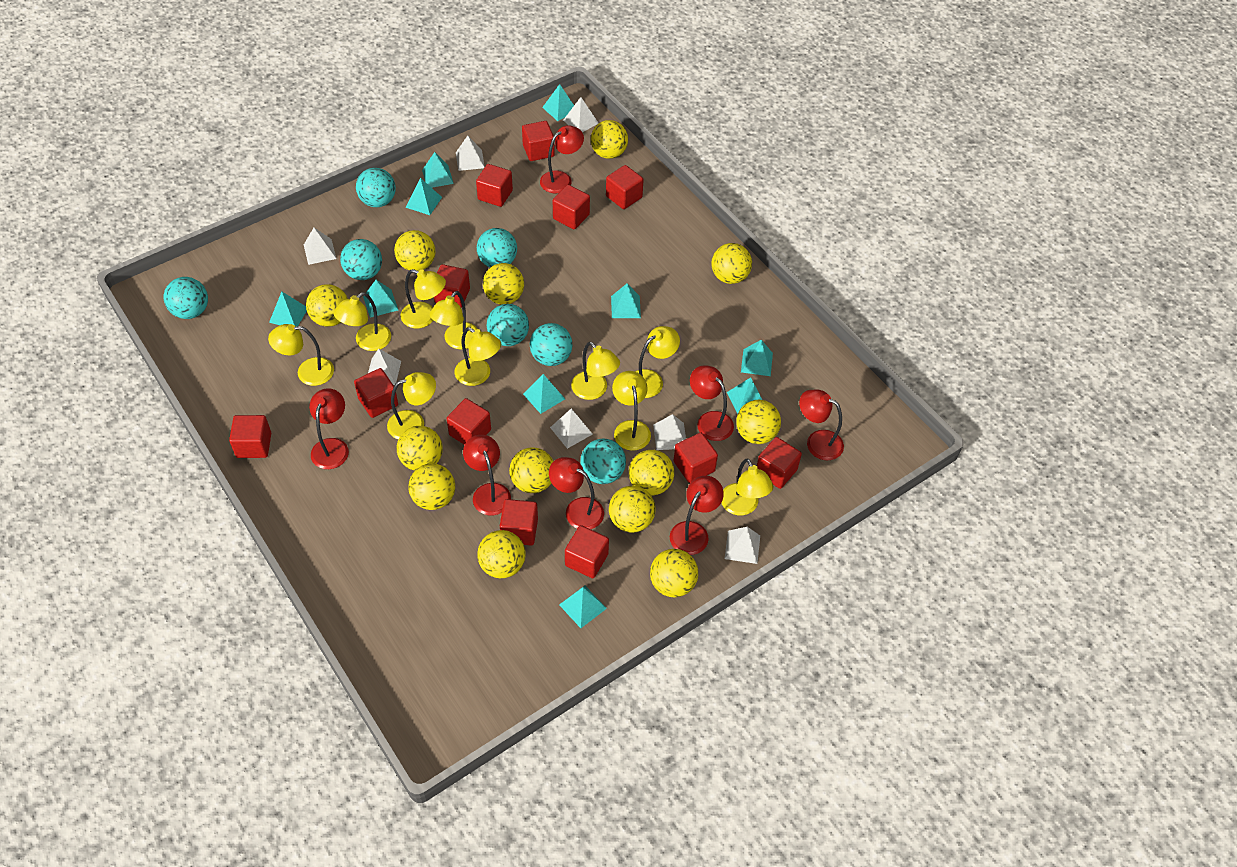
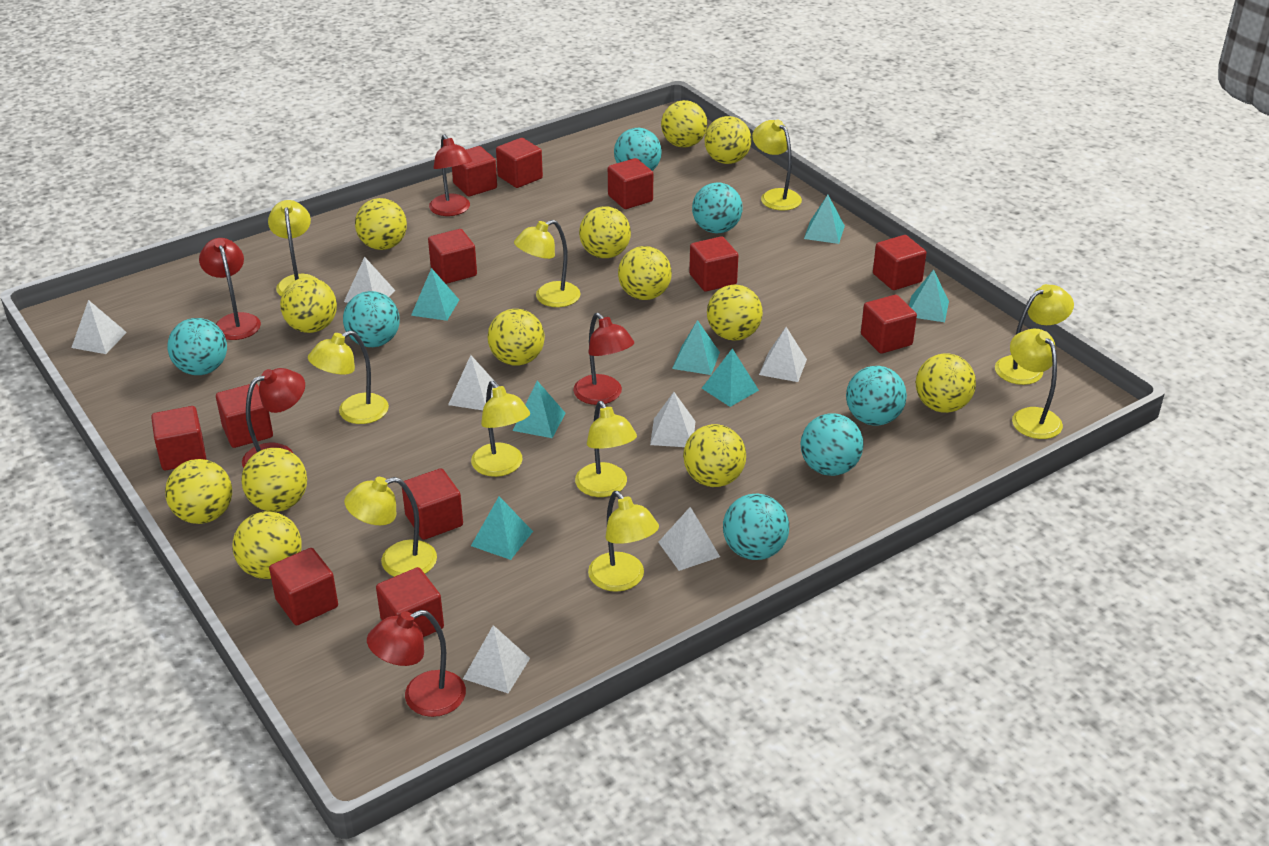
red lamp: [309,388,349,469] [463,435,511,515] [540,125,584,193] [549,457,604,529] [670,476,724,555] [690,365,734,441] [799,390,844,461] = 7 -> [199,238,261,340] [242,368,305,468] [367,610,466,717] [429,134,473,216] [573,313,634,405] = 5
turquoise pyramid: [269,292,307,327] [363,280,398,318] [405,178,442,215] [422,152,454,188] [523,374,565,414] [542,84,574,121] [559,586,607,628] [611,284,641,318] [727,377,762,414] [741,340,773,376] = 10 -> [411,268,459,321] [471,496,533,560] [513,381,566,438] [672,320,720,375] [702,349,759,407] [804,195,845,244] [909,269,949,322] = 7

